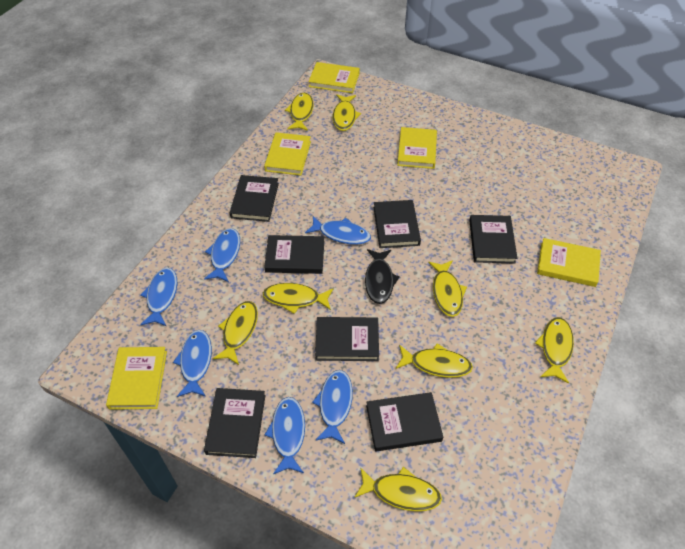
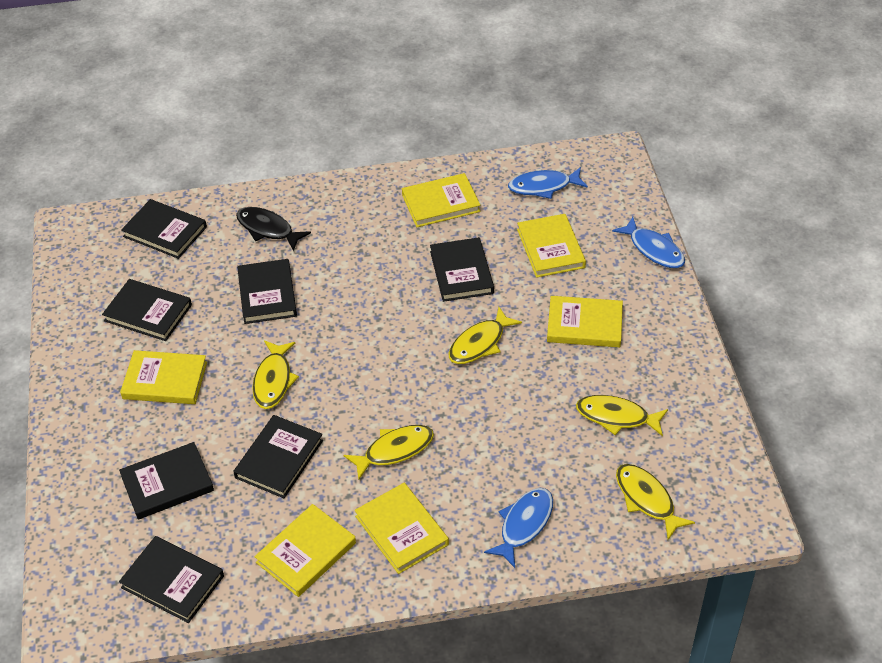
blue fish: [140,268,178,326] [173,330,212,397] [204,228,240,282] [264,397,305,474] [305,216,371,245] [312,370,353,444] = 6 -> [484,488,553,568] [508,167,588,199] [612,217,685,268] = 3
yellow book: [106,347,167,410] [264,132,311,176] [308,62,360,93] [397,127,437,169] [537,238,601,287] = 5 -> [120,350,207,404] [255,504,356,597] [355,483,449,574] [402,173,481,227] [517,214,586,278] [547,296,623,347] = 6
yellow fish: [213,301,258,365] [263,283,333,314] [285,93,314,131] [333,94,361,131] [354,467,442,511] [396,343,473,378] [428,260,467,317] [535,317,574,384] = 8 -> [252,341,299,409] [344,425,434,480] [449,307,522,364] [576,395,668,436] [616,464,695,540] = 5

